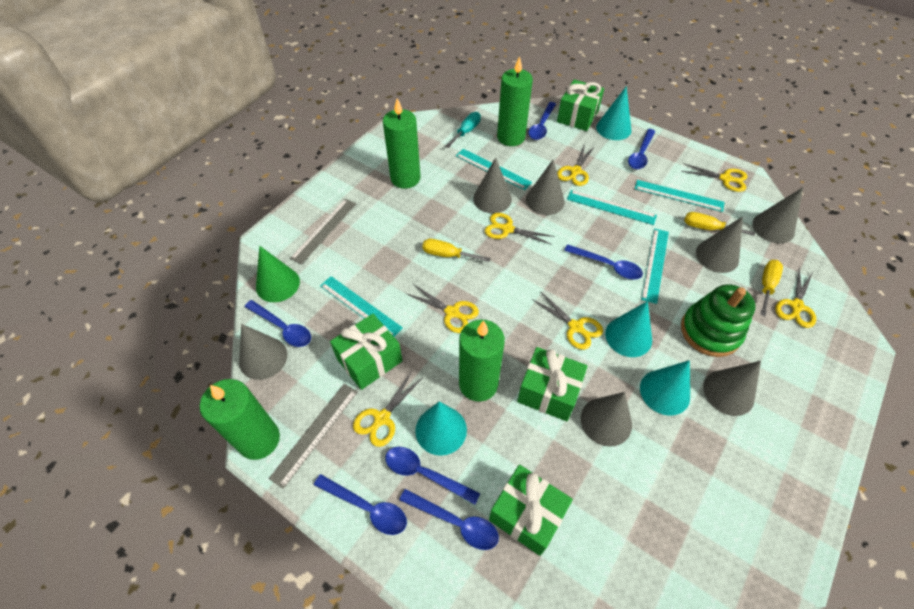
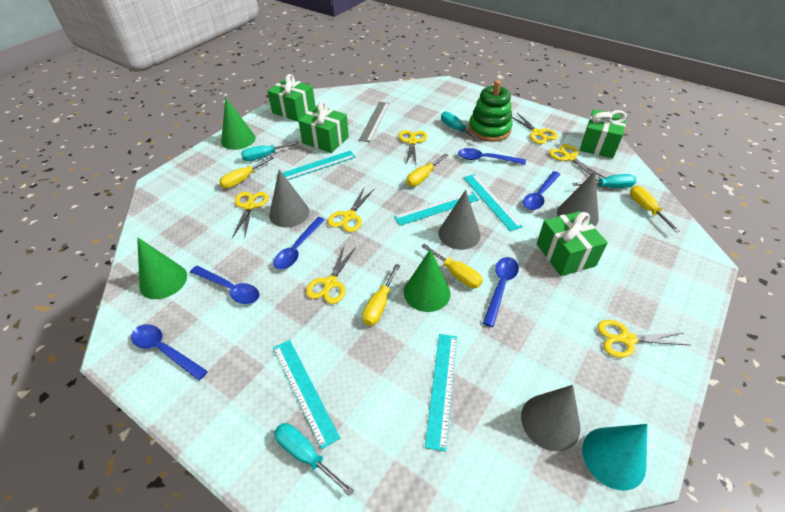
blue spoon: [245,300,311,347] [314,474,407,535] [385,447,480,505] [399,489,499,550] [528,102,556,140] [564,244,643,280] [628,129,655,169] = 7 -> [131,324,208,381] [190,266,259,304] [273,217,325,270] [458,148,526,165] [483,257,519,327] [523,171,561,210] = 6
green candle: [200,379,280,460] [383,98,421,189] [459,320,505,402] [497,56,533,146] = 4 -> none = 0
green cone: [256,246,300,302] = 1 -> [137,237,187,299] [221,97,255,150] [404,249,450,312] = 3
grey cone: [239,324,287,380] [473,157,512,213] [526,160,565,215] [581,392,632,447] [696,216,743,273] [703,361,761,416] [752,187,803,243] = 7 -> [269,169,309,227] [439,190,481,250] [521,385,580,451] [557,171,599,226] = 4
grey ruler: [269,384,358,489] [290,199,356,264] = 2 -> [359,102,390,142] = 1
turquoise cone: [415,401,467,456] [596,86,631,140] [605,301,652,357] [640,360,690,416] = 4 -> [582,424,647,491] = 1
turquoise screwdriver: [445,112,481,148] = 1 -> [241,141,299,161] [274,423,354,497] [441,111,481,141] [572,174,636,188] = 4
yellow screwdriver: [422,239,491,262] [684,212,755,236] [760,260,783,316] = 3 -> [219,156,274,188] [362,264,400,326] [406,154,448,187] [421,244,483,288] [630,186,680,232] = 5

